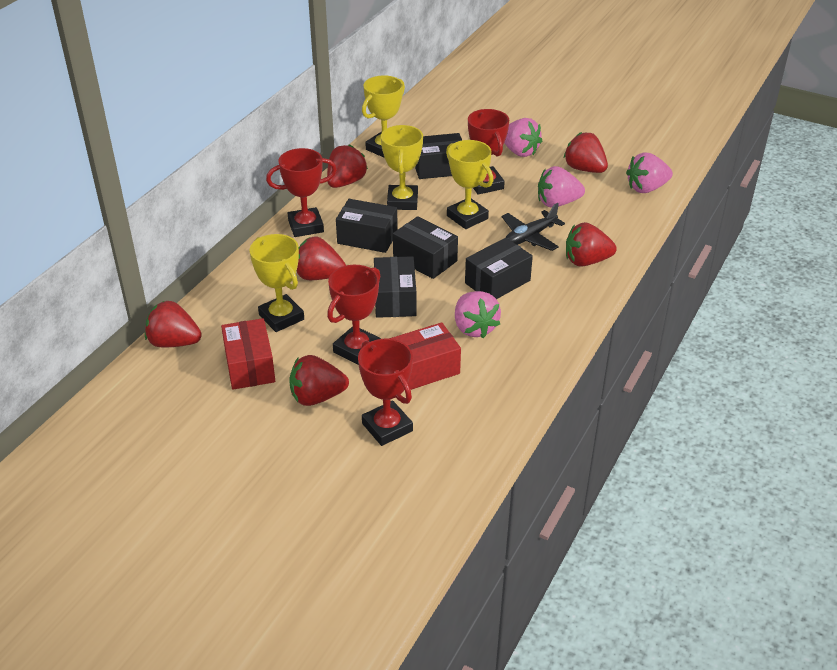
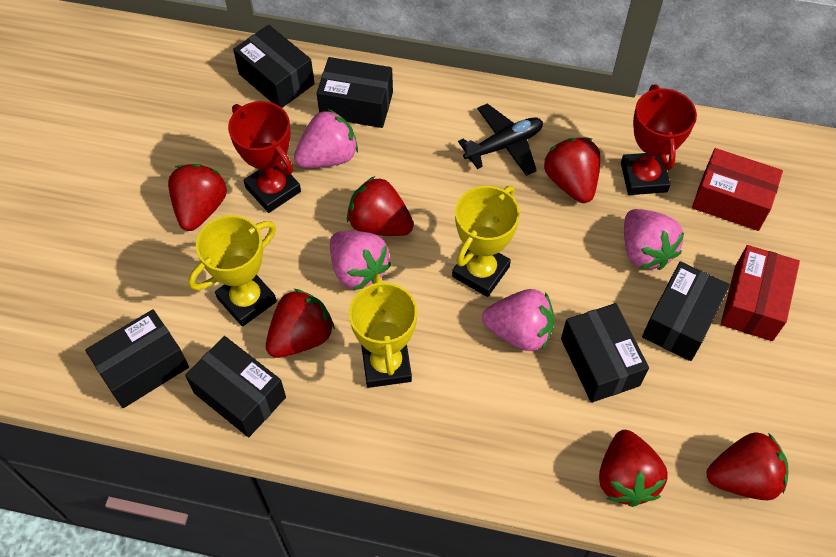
black box: [336,199,398,253] [374,256,416,318] [393,216,458,279] [415,133,462,179] [465,238,533,299] = 5 -> [85,310,189,408] [185,336,286,437] [233,25,315,108] [317,57,393,128] [561,303,649,403] [642,261,730,361] = 6
red trophy: [266,148,337,237] [327,265,381,365] [358,339,413,446] [468,109,509,194] = 4 -> [228,101,301,213] [621,85,697,195] = 2
yellow trophy: [250,234,304,332] [362,75,405,157] [381,125,423,210] [446,140,493,229] = 4 -> [188,215,277,327] [349,274,417,388] [452,186,520,297] = 3

